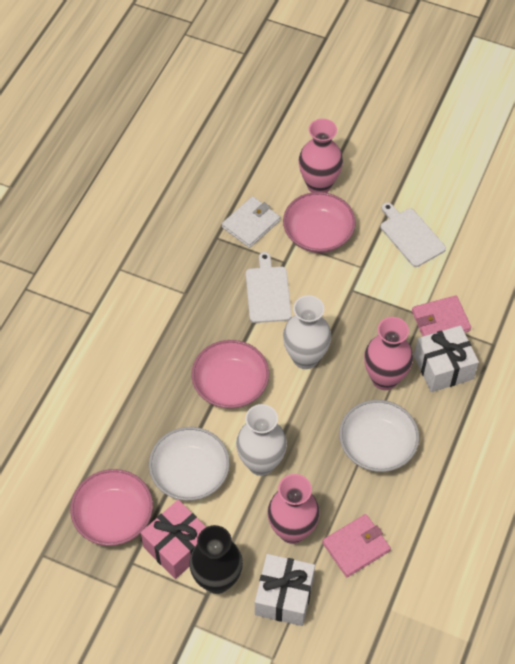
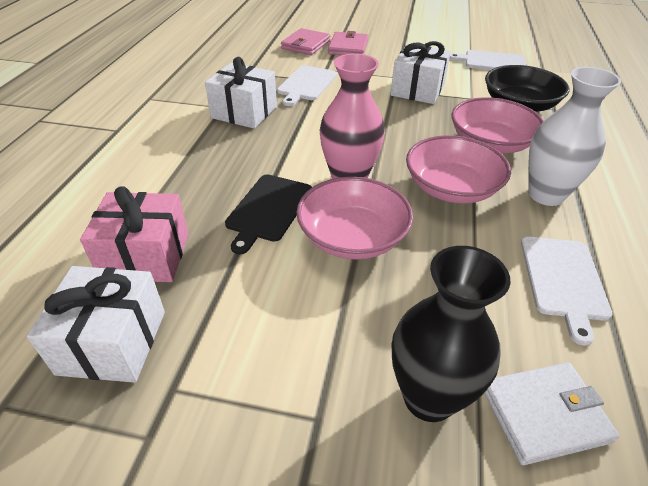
black bowl: none = 0 -> [485,65,569,112] = 1
black cutting board: none = 0 -> [225,174,312,254] = 1
pink vase: [267,474,320,544] [299,119,343,193] [364,317,413,390] = 3 -> [320,54,385,179] = 1
white bowl: [149,427,230,501] [339,400,419,472] = 2 -> none = 0
white cutting board: [246,252,292,323] [381,203,446,267] = 2 -> [277,65,337,106] [450,50,527,70] [521,237,612,346] = 3
white gift: [255,554,315,626] [414,325,479,392] = 2 -> [27,266,165,383] [205,57,277,129] [391,41,451,104] = 3
white vase: [236,404,287,476] [283,295,331,369] = 2 -> [528,67,621,206] = 1

